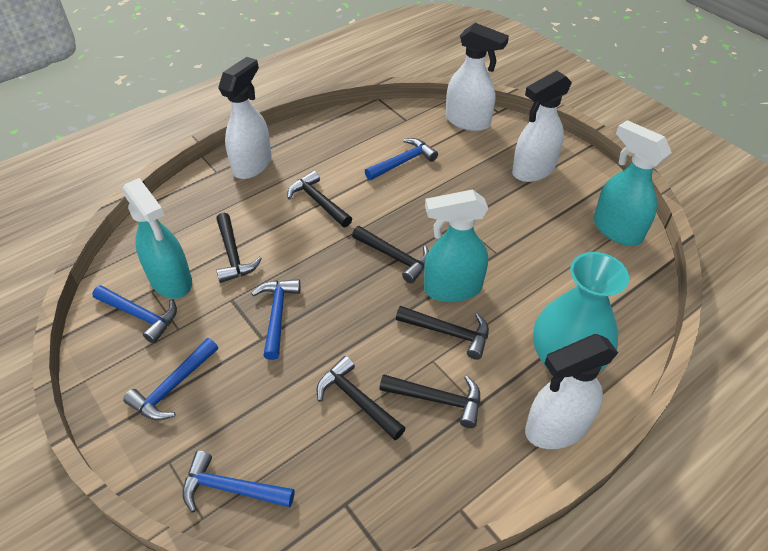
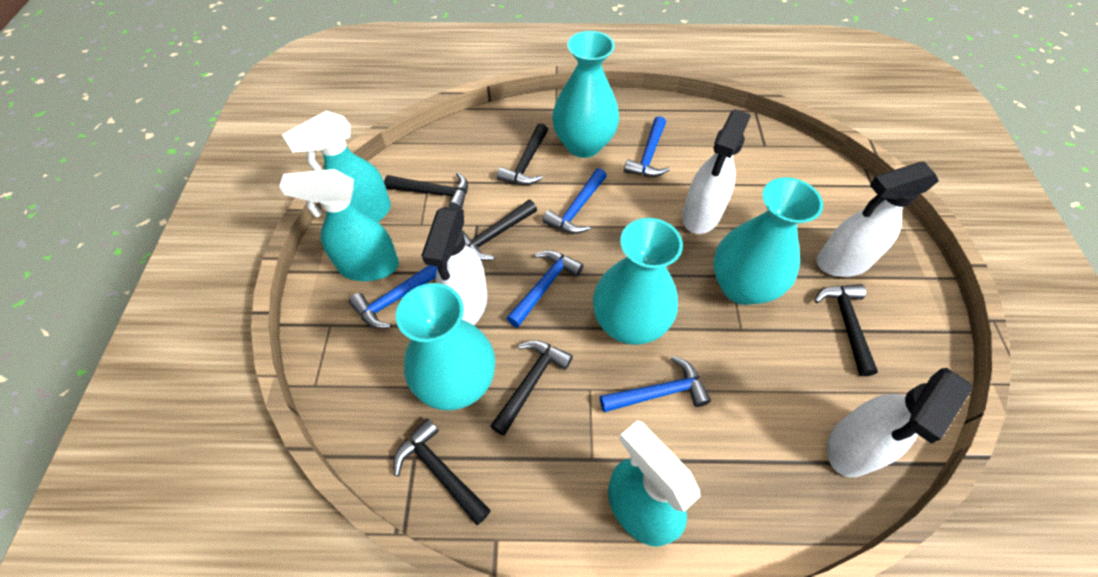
turquoise vase: [533,252,629,372] = 1 -> [396,283,495,411] [552,31,619,158] [593,218,683,345] [713,177,823,305] = 4

